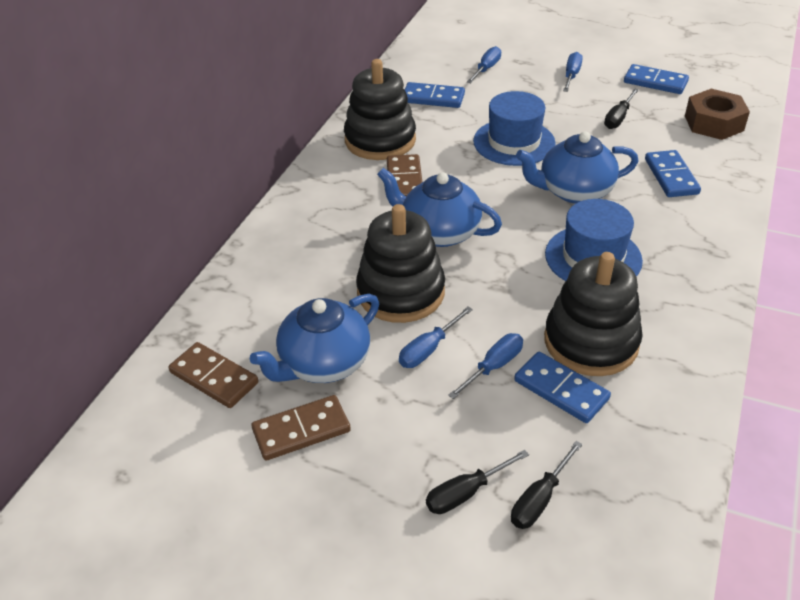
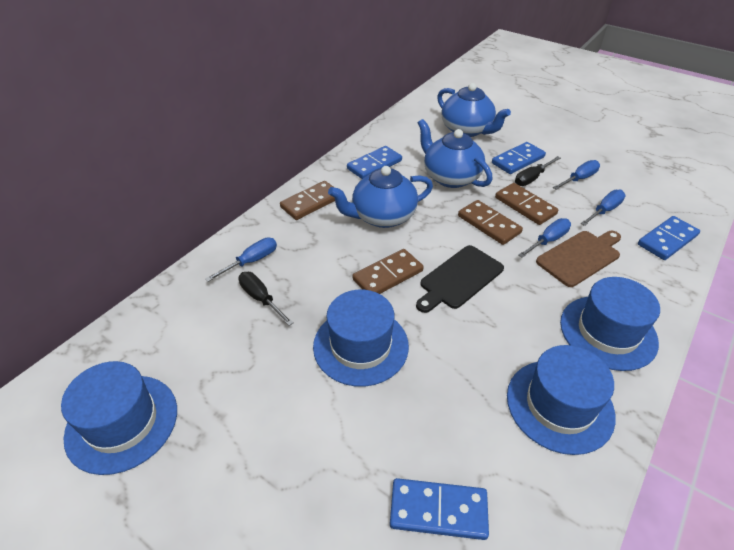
black cutting board: none = 0 -> [416,245,504,313] = 1
black screwdriver: [426,450,529,514] [511,441,583,529] [604,88,639,129] = 3 -> [238,272,294,326] [515,156,561,186] = 2
black stacking toy: [344,59,416,160] [356,204,445,323] [544,252,643,376] = 3 -> none = 0
blue hat: [473,91,555,166] [545,199,643,281] = 2 -> [61,361,177,475] [313,290,409,387] [507,345,616,455] [560,277,660,371] = 4
brown cutting board: none = 0 -> [536,231,621,287] = 1
brown domino: [168,342,258,408] [251,395,351,461] [387,154,422,196] = 3 -> [280,181,335,220] [353,249,424,294] [458,200,523,245] [495,183,558,225] = 4
brown nut: [685,89,750,140] = 1 -> none = 0

